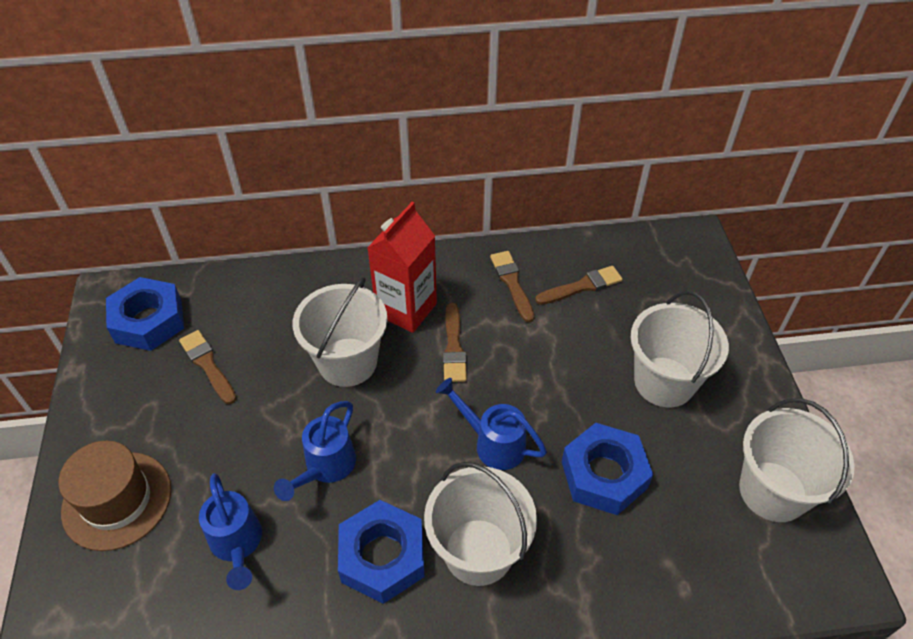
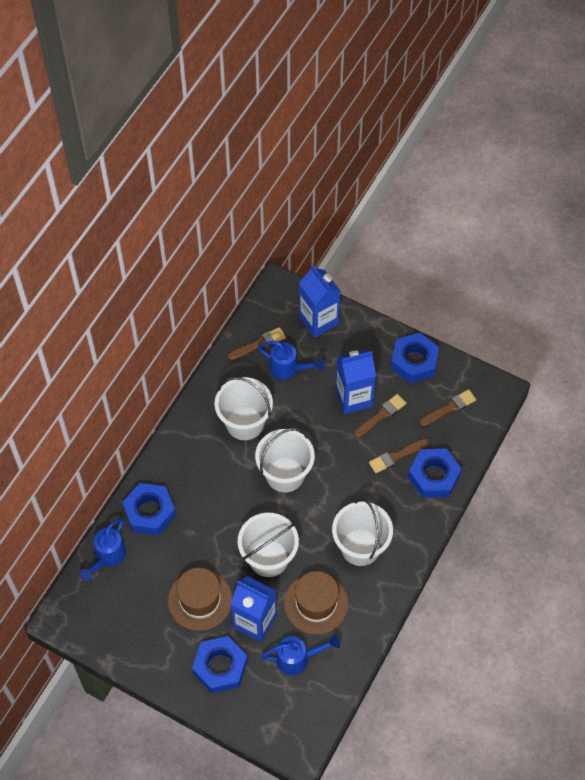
blue carton: none = 0 -> [230,576,277,642] [299,265,341,338] [335,350,376,414] = 3
blue nut: [106,277,184,351] [338,500,425,604] [562,423,653,515] = 3 -> [122,483,176,535] [192,636,248,693] [391,333,439,383] [408,448,462,498] = 4
brown hat: [58,441,171,551] = 1 -> [168,568,232,631] [284,571,349,634] = 2
red carton: [368,202,437,333] = 1 -> none = 0

